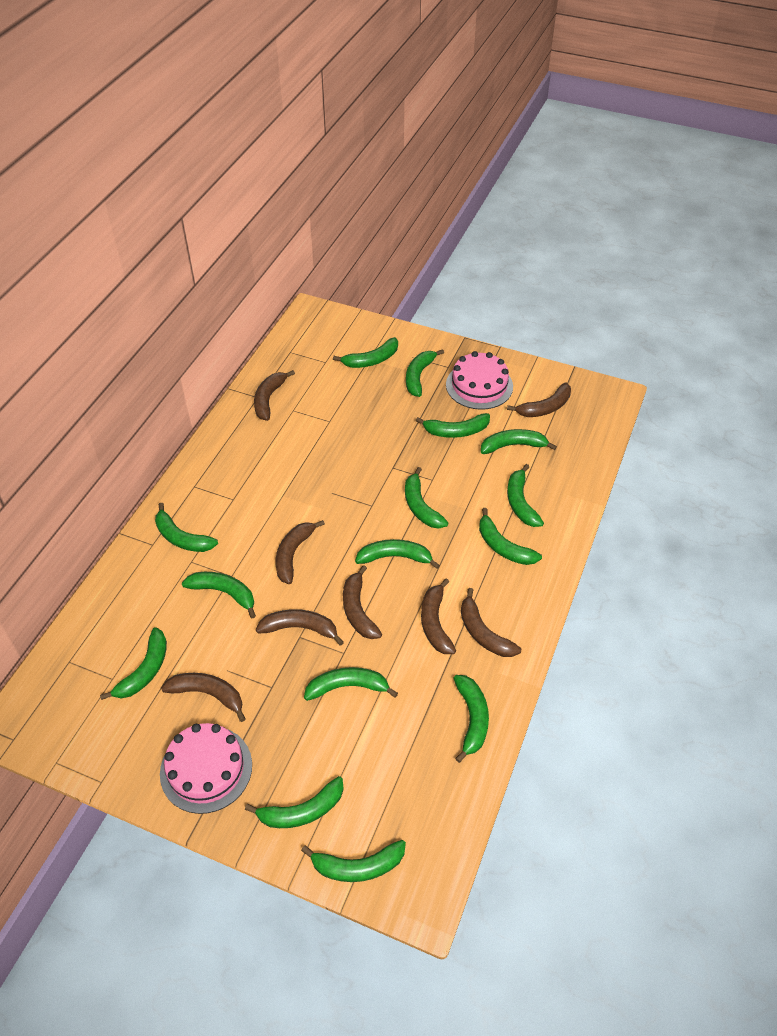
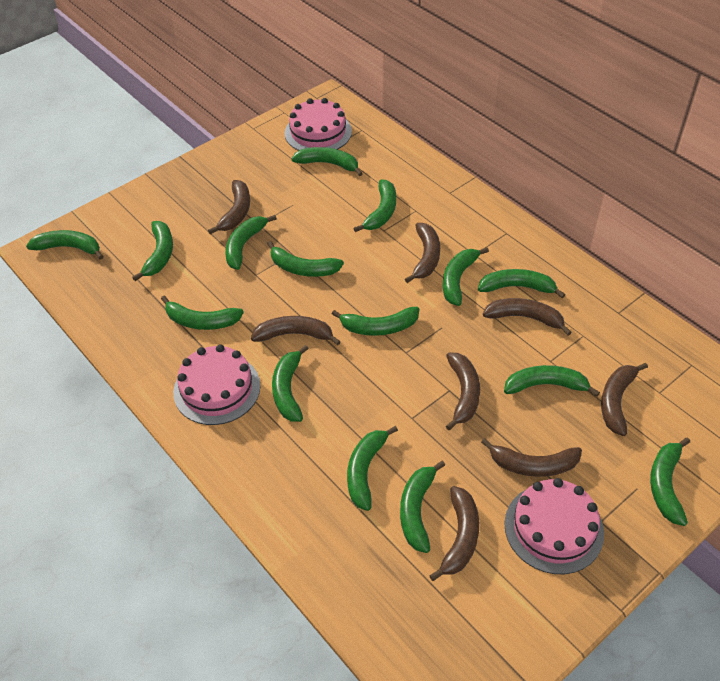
pink cake: [160,723,252,814] [446,351,513,410] = 2 -> [173,344,261,425] [285,98,352,151] [504,478,604,574] = 3

